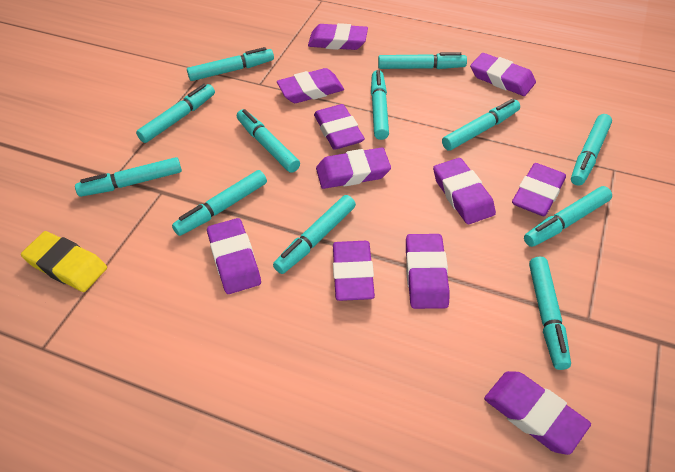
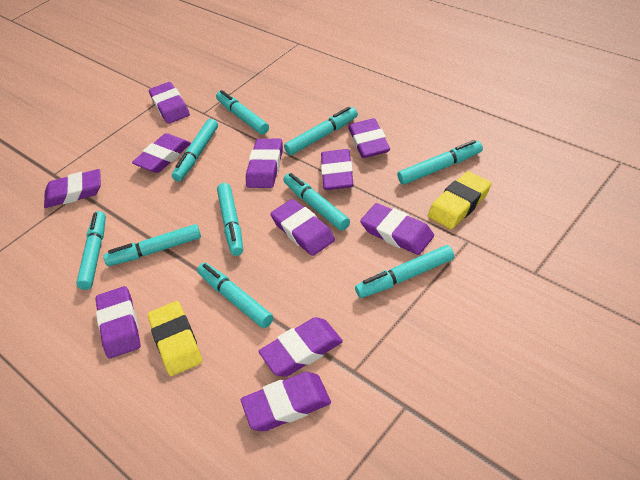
turquoise marker: [75,157,182,197] [136,84,215,143] [172,170,267,236] [187,47,274,81] [237,109,300,173] [273,195,356,274] [371,70,389,140] [378,52,467,69] [442,99,520,151] [524,186,612,247] [529,257,571,370] [571,114,612,186] = 12 -> [76,211,106,290] [103,224,201,266] [172,119,218,181] [197,263,273,328] [216,90,269,134] [217,183,243,256] [283,173,350,231] [284,107,358,155] [355,245,454,298] [397,140,483,185] = 10
yellow eraser: [21,231,107,292] = 1 -> [148,301,202,376] [428,171,491,229] = 2

